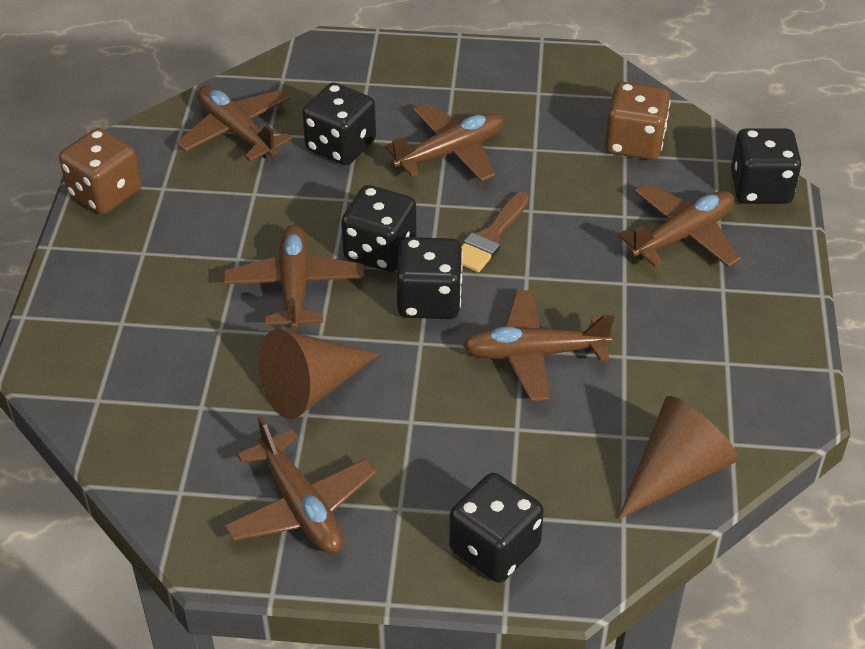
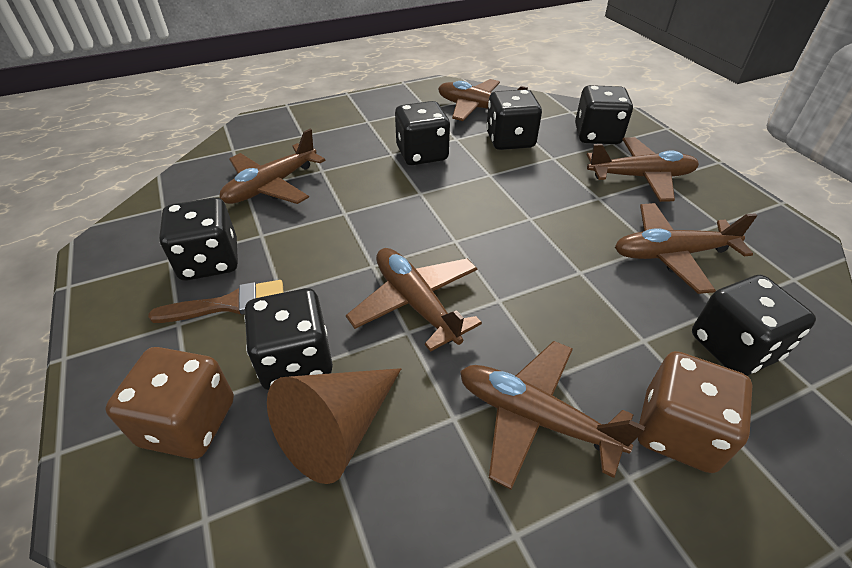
black dice: [302,83,376,165] [341,185,416,272] [396,237,463,319] [449,473,544,583] [731,128,802,204] = 5 -> [159,197,238,281] [244,288,333,390] [395,101,450,165] [486,89,542,150] [575,85,633,144] [692,275,816,376] = 6
brown cone: [259,329,379,419] [618,396,738,520] = 2 -> [267,368,401,484] = 1

